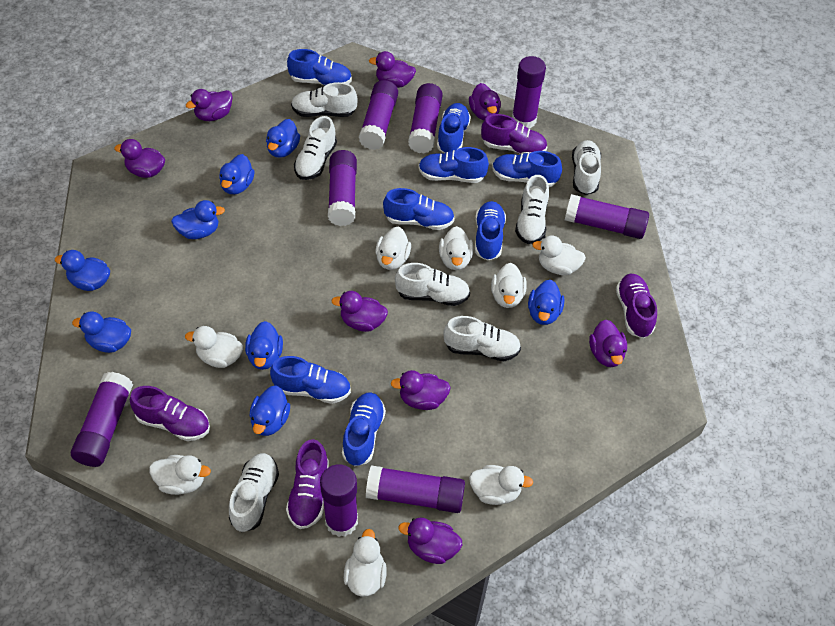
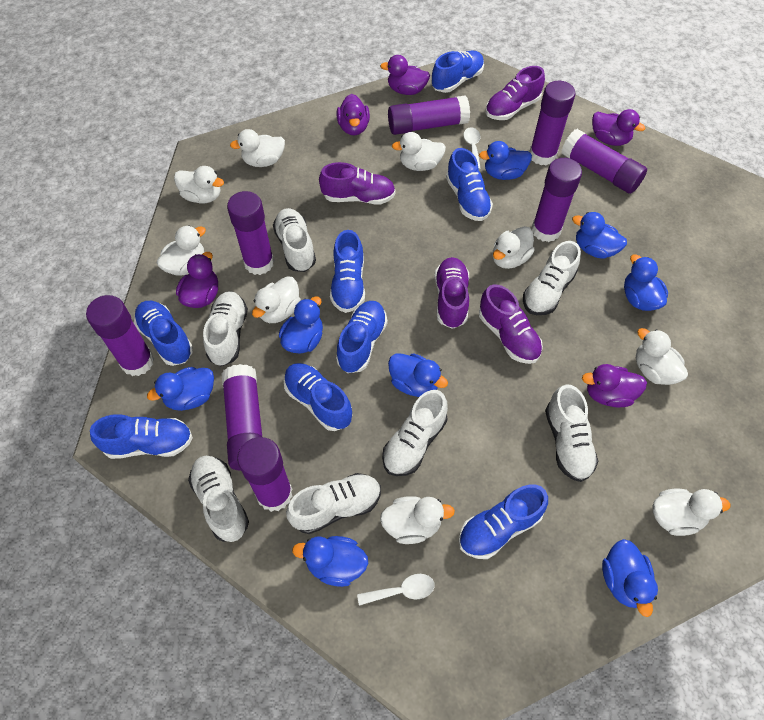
purple duck: [114,139,165,178] [186,89,233,121] [331,291,388,332] [369,51,416,88] [391,370,451,410] [398,517,462,564] [469,83,501,120] [589,320,627,367] = 8 -> [176,252,218,308] [337,94,370,135] [380,55,430,95] [582,364,647,408] [592,109,645,146] = 5
white duck: [149,455,211,495] [185,326,243,368] [344,529,387,597] [376,227,411,270] [439,226,473,270] [469,465,533,505] [491,263,527,308] [532,236,586,275] = 8 -> [157,225,206,276] [174,166,224,203] [230,129,285,167] [252,276,301,323] [380,496,455,544] [392,132,446,171] [493,226,535,269] [636,328,688,385] [652,489,730,536] = 9
white spoon: none = 0 -> [357,574,435,606] [464,127,481,169] = 2

